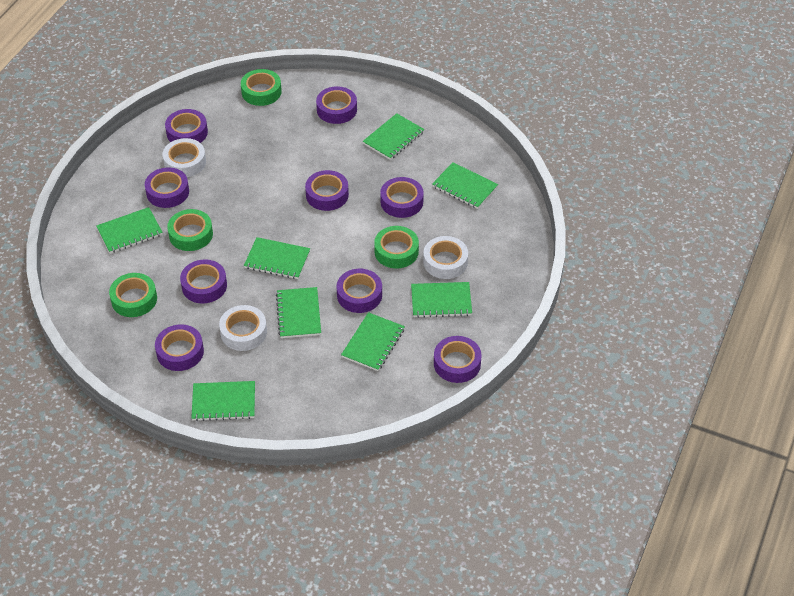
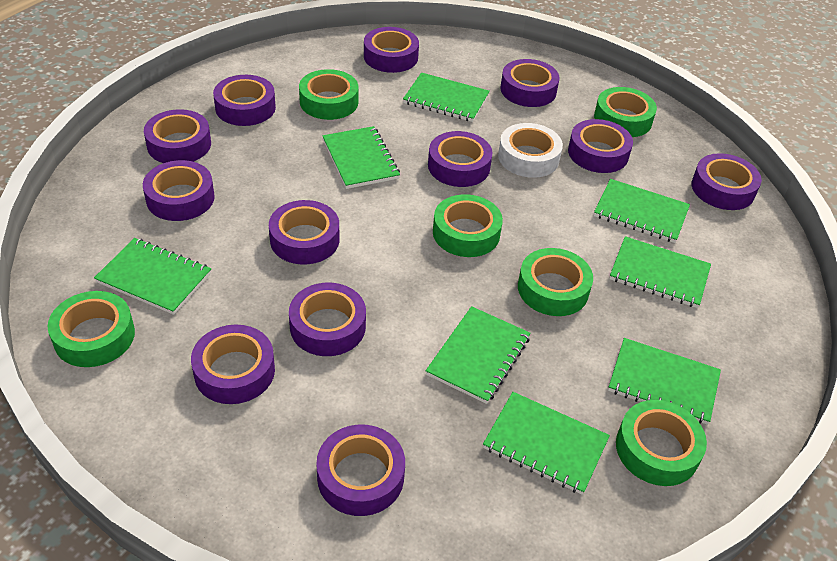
green tape: [109,273,157,317] [167,209,213,251] [241,69,282,106] [374,226,419,268] = 4 -> [48,291,135,367] [299,69,358,120] [433,194,503,257] [518,248,593,316] [594,87,657,137] [616,400,707,486] = 6
purple tape: [145,167,189,208] [155,324,204,371] [165,109,208,143] [180,259,227,304] [305,170,349,211] [316,86,357,124] [337,269,382,313] [380,177,424,218] [434,336,482,383] = 9 -> [143,160,215,221] [144,109,211,163] [191,325,275,404] [213,75,276,126] [269,200,339,264] [289,283,366,356] [316,424,405,516] [364,27,419,73] [428,131,493,187] [500,59,559,107] [568,119,633,173] [692,153,762,210] = 12
white tape: [163,138,206,177] [219,305,267,351] [423,236,468,279] = 3 -> [498,123,563,178] = 1

